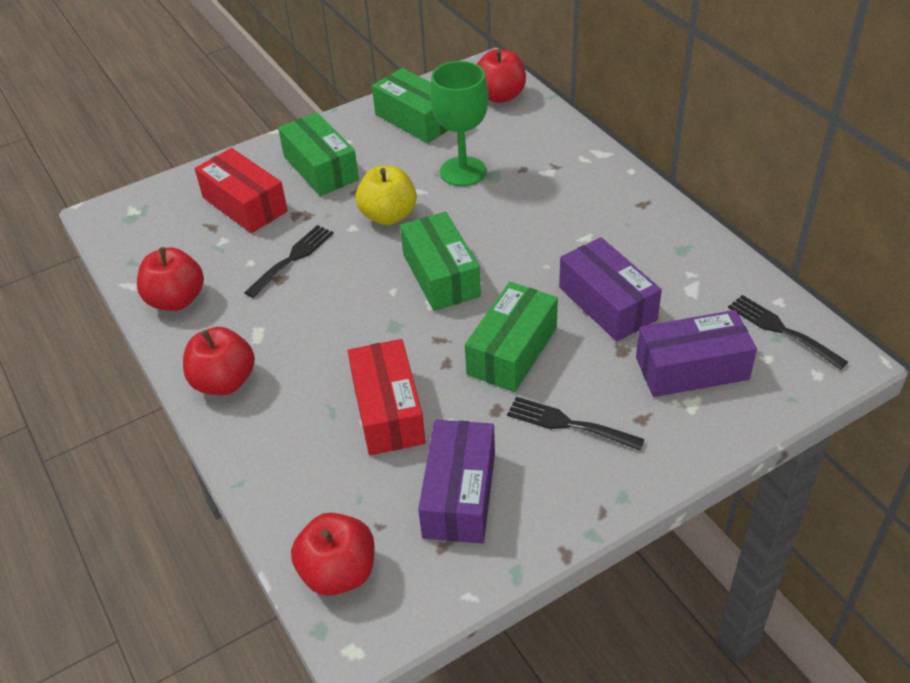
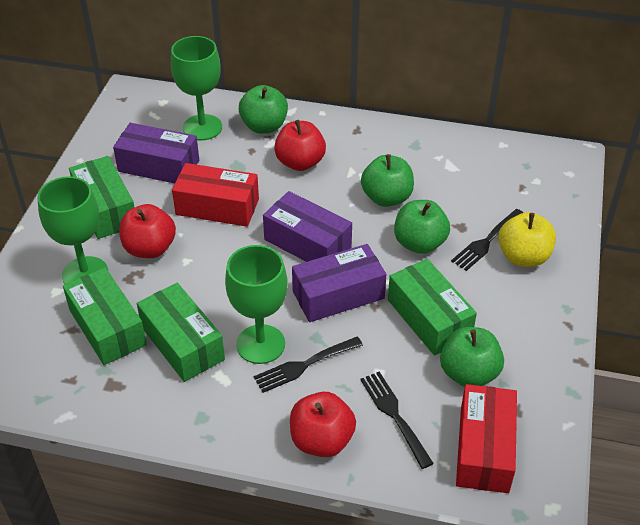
green apple: none = 0 -> [239,85,288,134] [361,154,414,207] [394,200,450,254] [440,327,504,387] = 4
green goblet: [430,61,489,186] = 1 -> [38,176,108,284] [171,36,222,141] [225,245,288,364] = 3
red apple: [137,247,204,311] [183,327,255,395] [291,512,375,596] [477,49,526,103] = 4 -> [119,204,176,258] [274,120,326,171] [290,392,356,457] = 3

